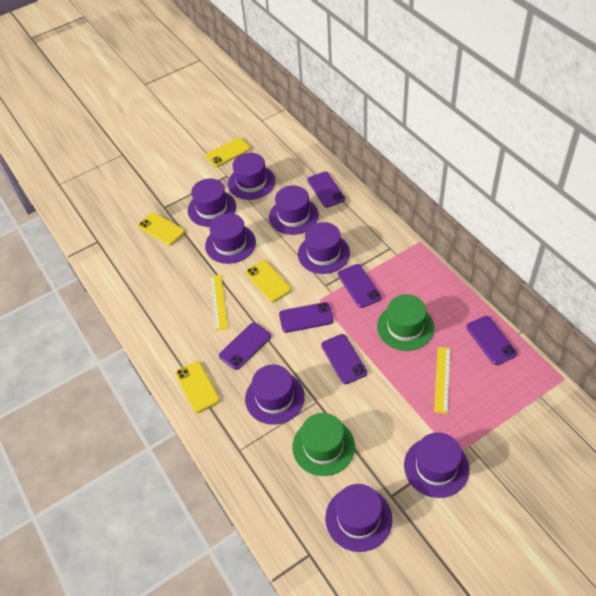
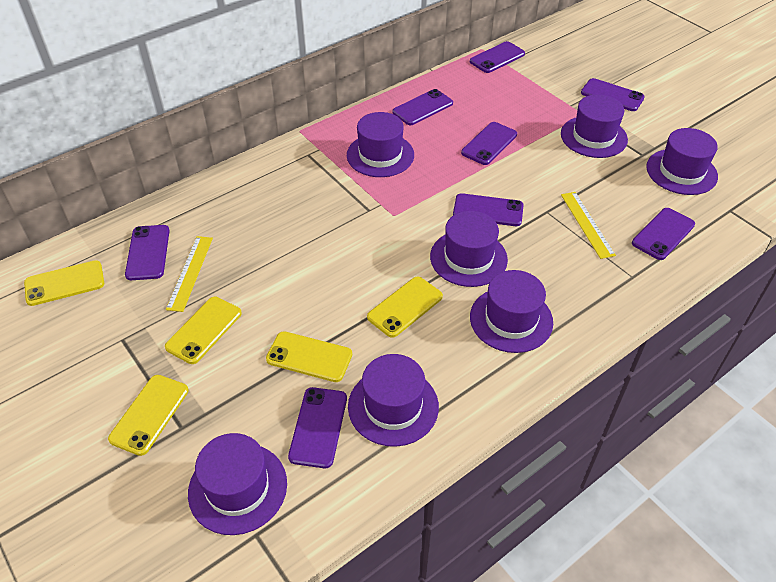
green hat: [292,413,355,476] [377,294,434,351] = 2 -> none = 0
purple hat: [188,179,236,227] [205,213,256,264] [228,153,275,200] [245,365,305,425] [269,185,319,235] [298,222,350,274] [325,484,393,552] [404,432,469,498] = 8 -> [188,433,287,535] [347,112,414,177] [348,354,439,447] [430,211,508,287] [470,270,553,353] [561,94,628,158] [646,128,718,195] = 7
purple phone: [219,322,271,370] [279,302,333,333] [307,172,345,208] [321,334,367,384] [338,264,382,308] [466,316,517,365] = 6 -> [125,225,170,280] [288,387,347,468] [393,89,453,125] [453,193,524,226] [461,122,517,165] [470,41,525,73] [581,78,645,111] [632,208,695,260] = 8
yellow phone: [138,212,185,246] [175,361,220,413] [205,137,251,167] [246,260,291,302] = 4 -> [24,260,104,306] [108,375,189,456] [165,297,242,364] [266,331,352,382] [367,277,443,338] = 5

